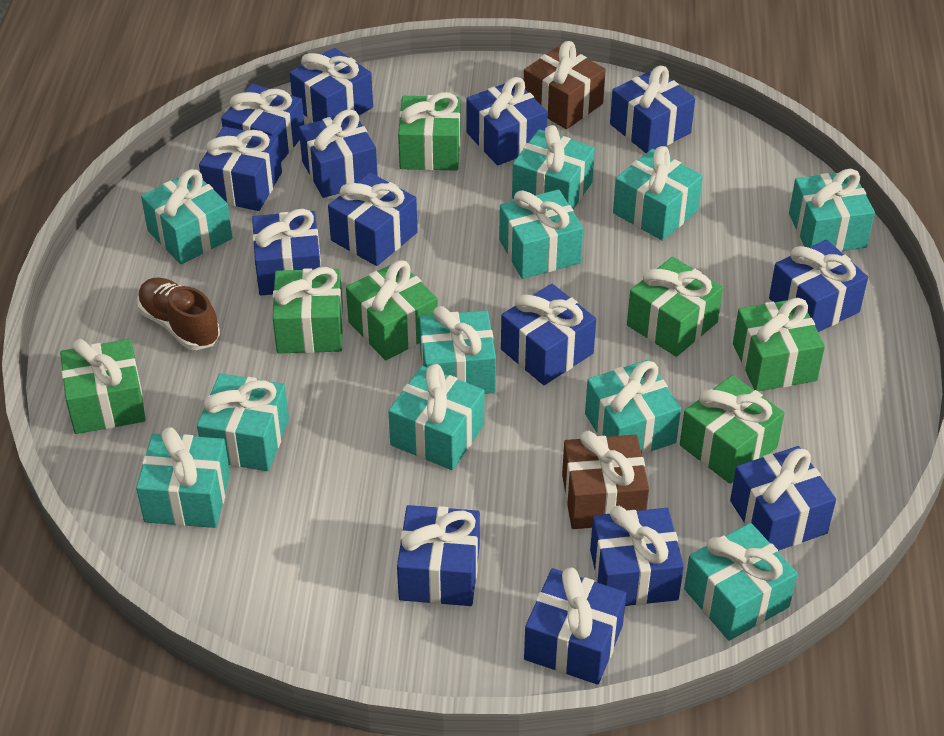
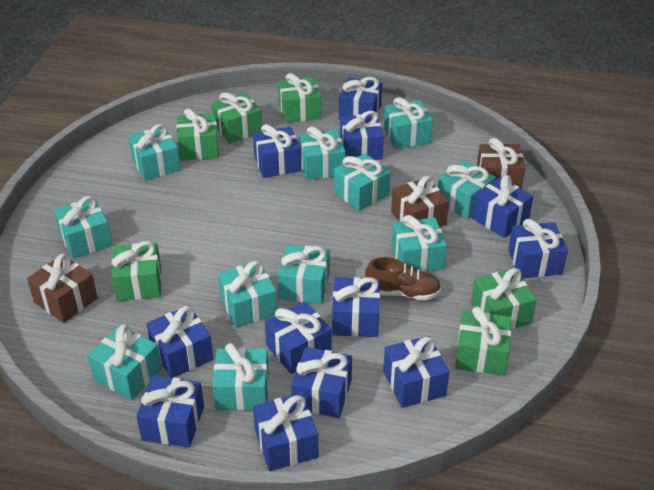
blue gift: [199,126,282,211] [221,84,304,162] [252,209,321,295] [290,48,373,122] [299,109,378,198] [328,173,418,266] [397,505,480,606] [467,77,548,166] [501,284,596,385] [524,567,626,685] [590,506,684,606] [610,66,695,153] [730,446,836,551] [769,240,868,332] = 14 -> [136,375,204,448] [147,305,213,378] [253,124,301,178] [253,393,318,471] [265,301,331,374] [291,347,352,418] [332,277,380,337] [339,77,382,120] [340,111,384,160] [383,336,449,408] [472,175,533,238] [508,219,568,278] = 12
brown gift: [524,41,606,129] [562,431,649,529] = 2 -> [27,253,98,323] [391,176,449,227] [477,138,525,189] = 3
green gift: [60,339,146,434] [273,267,343,353] [346,260,438,360] [398,92,461,171] [627,257,723,357] [680,375,784,484] [733,298,825,391] = 7 -> [111,241,162,301] [176,108,219,161] [212,92,262,144] [278,73,321,123] [455,307,511,376] [471,268,537,330] = 6

